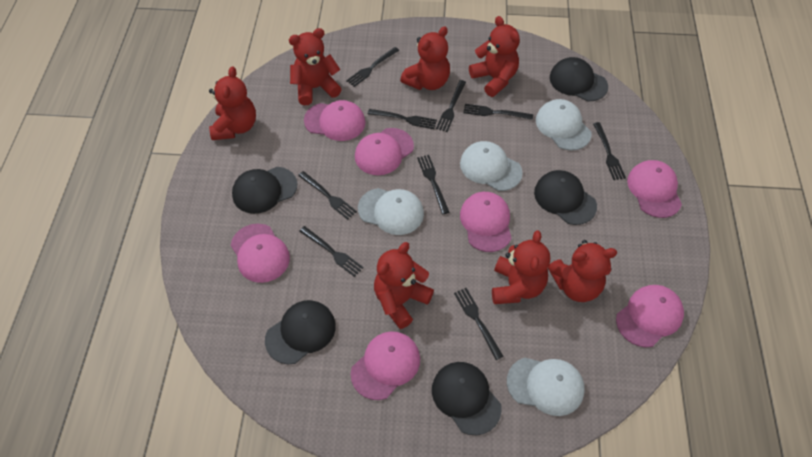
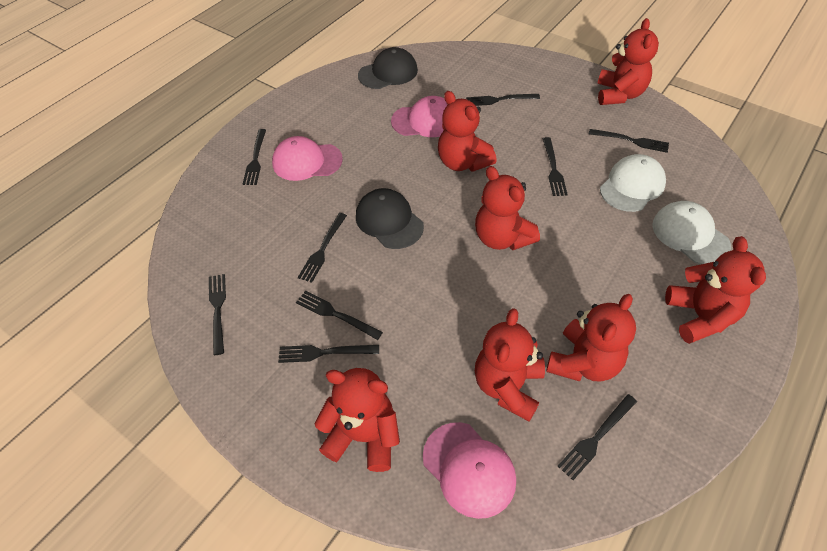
black cap: [232,167,297,214] [265,300,336,364] [432,362,502,435] [534,170,597,225] [550,57,608,101] = 5 -> [356,188,424,249] [358,47,418,89] = 2
pink cap: [231,224,290,283] [304,100,366,141] [351,331,420,400] [355,128,414,175] [460,192,512,252] [616,285,684,348] [627,160,682,218] = 7 -> [272,136,343,181] [391,96,448,137] [423,422,516,519] = 3
white cap: [358,188,424,235] [460,141,523,191] [507,358,585,416] [536,99,591,151] = 4 -> [600,154,666,212] [652,201,731,264] = 2

